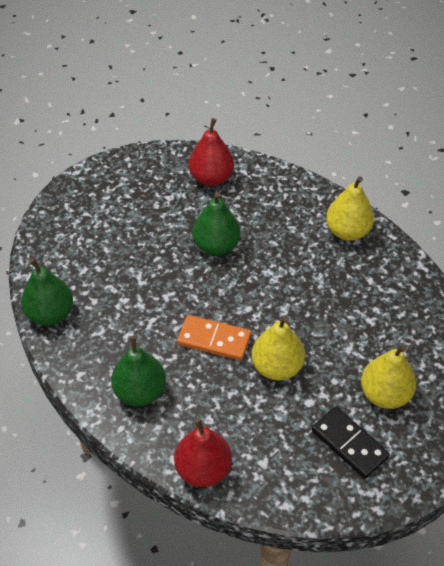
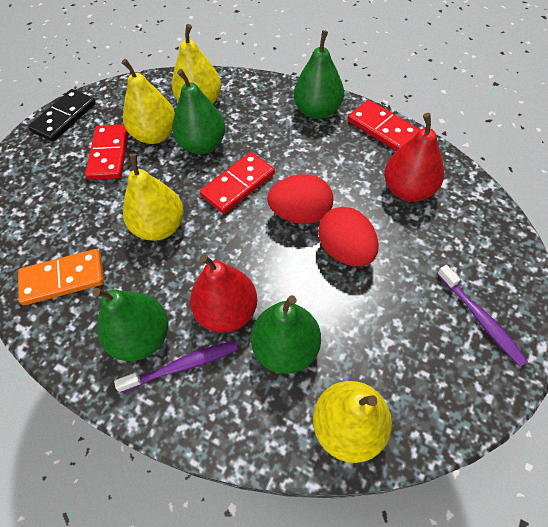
green pear: [21,258,73,326] [111,336,166,406] [193,192,241,256] = 3 -> [92,288,168,361] [172,69,225,154] [251,295,321,374] [294,30,344,119] = 4
purple toothbrush: none = 0 -> [114,341,238,393] [437,265,528,366] = 2
red domino: none = 0 -> [85,124,129,180] [200,152,275,214] [348,100,420,151] = 3
red egg: none = 0 -> [267,174,333,224] [318,207,379,266] = 2
yellow pear: [252,316,305,380] [326,176,374,241] [361,345,416,409] = 3 -> [122,59,175,144] [123,153,184,241] [172,24,221,104] [313,381,392,463] = 4

